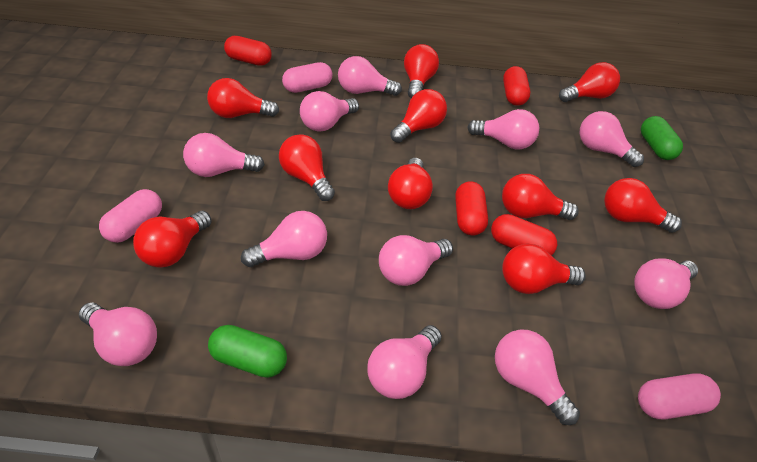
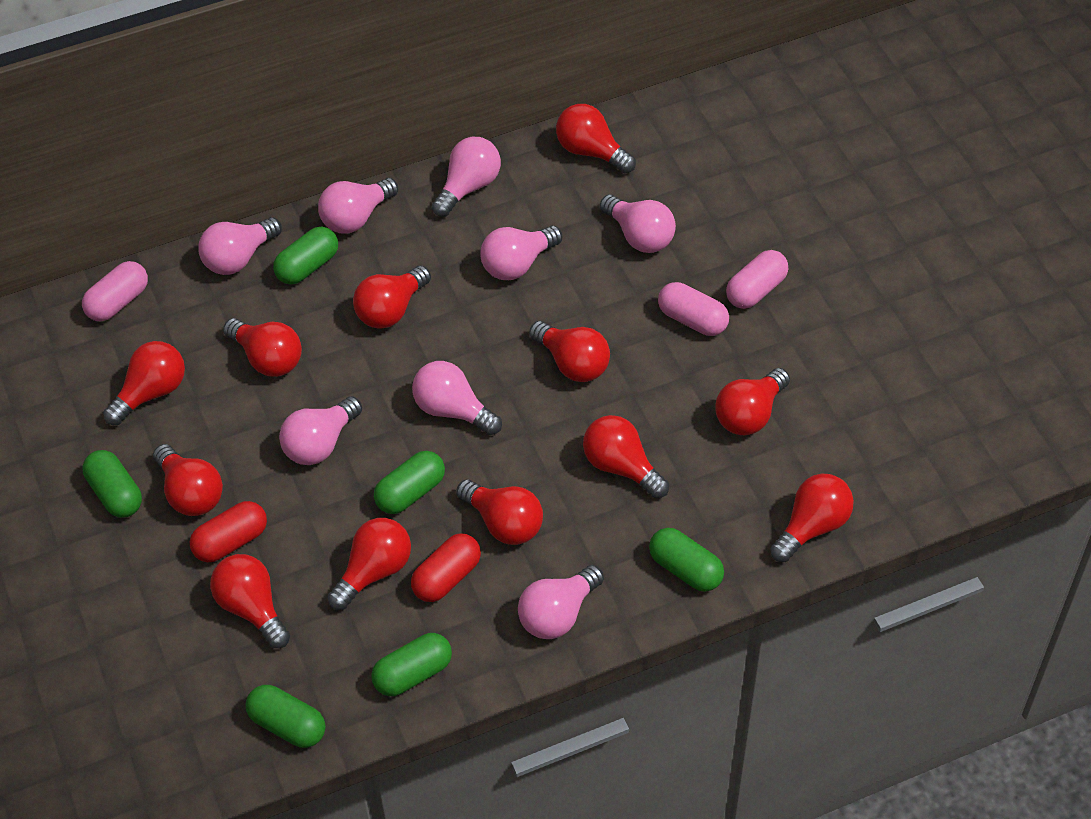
green capsule: [208,325,287,378] [641,116,683,160] = 2 -> [83,450,142,518] [245,685,326,748] [273,226,338,285] [371,633,452,696] [374,451,445,514] [649,528,724,592] = 6
pink light bulb: [79,302,157,366] [183,133,265,177] [241,211,327,267] [300,91,359,132] [338,56,402,96] [367,325,442,399] [379,235,453,286] [467,109,539,149] [495,329,580,425] [580,111,644,167] [634,258,698,309] = 11 -> [198,217,282,275] [279,396,362,465] [318,178,398,234] [412,361,502,435] [432,137,501,217] [480,226,562,280] [518,565,604,639] [600,195,676,253] = 8
red capsule: [224,36,272,66] [455,181,488,236] [491,214,557,256] [503,66,530,106] = 4 -> [189,501,267,562] [411,533,481,602] = 2
red light bulb: [133,211,212,268] [207,78,279,118] [279,134,335,201] [388,158,433,209] [390,89,447,143] [404,44,439,98] [502,174,579,220] [502,243,586,294] [559,62,620,102] [604,178,682,233] = 10 -> [103,341,185,425] [153,444,223,516] [210,554,290,648] [223,318,302,377] [328,518,411,610] [353,266,431,329] [456,479,543,545] [529,321,610,382] [556,104,636,173] [583,415,669,498] [715,368,790,435] [770,474,854,562] = 12

